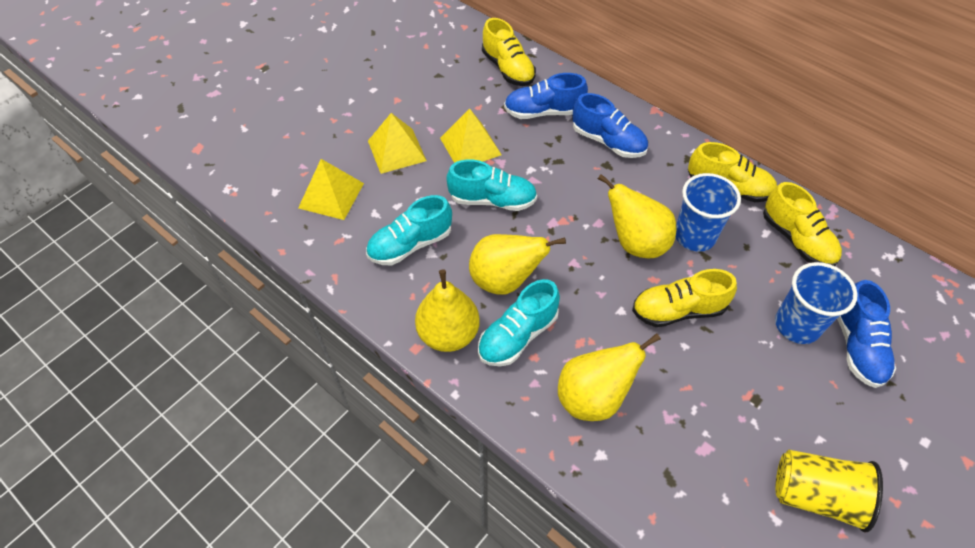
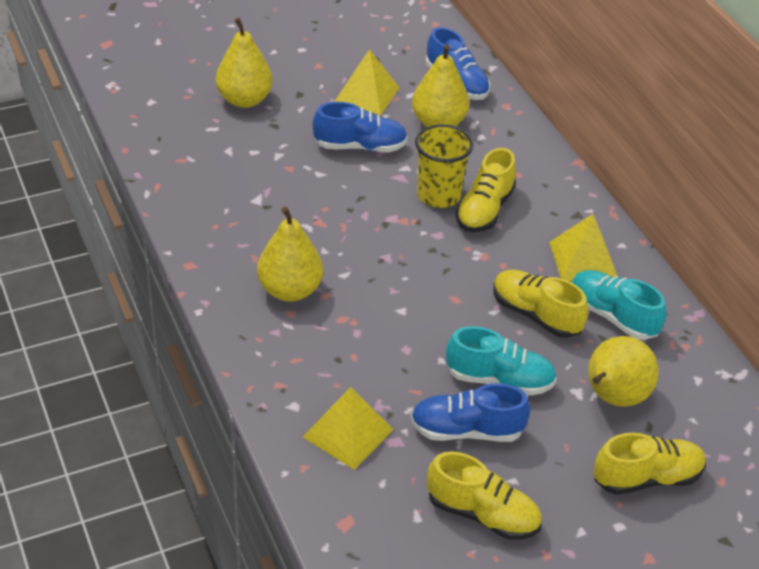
blue cup: [676,173,741,252] [775,262,858,344] = 2 -> none = 0
turquoise shoe: [366,195,452,265] [446,159,537,211] [478,279,560,366] = 3 -> [446,326,557,395] [572,270,666,340] = 2

